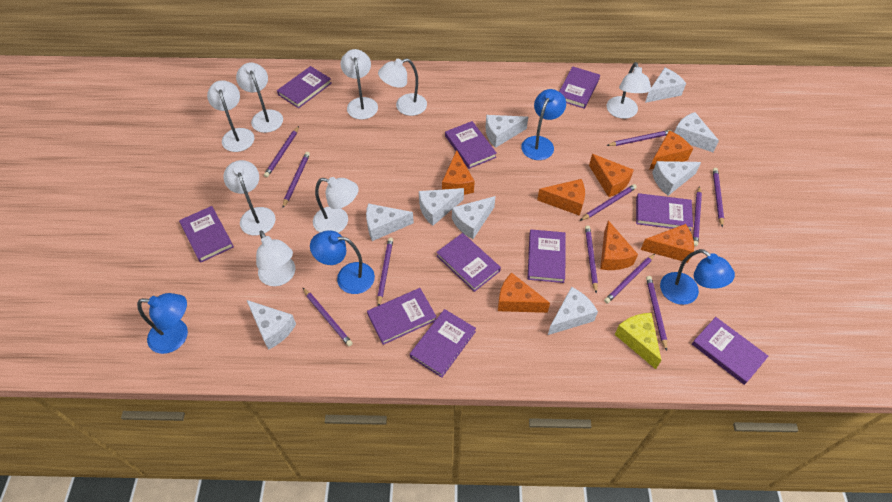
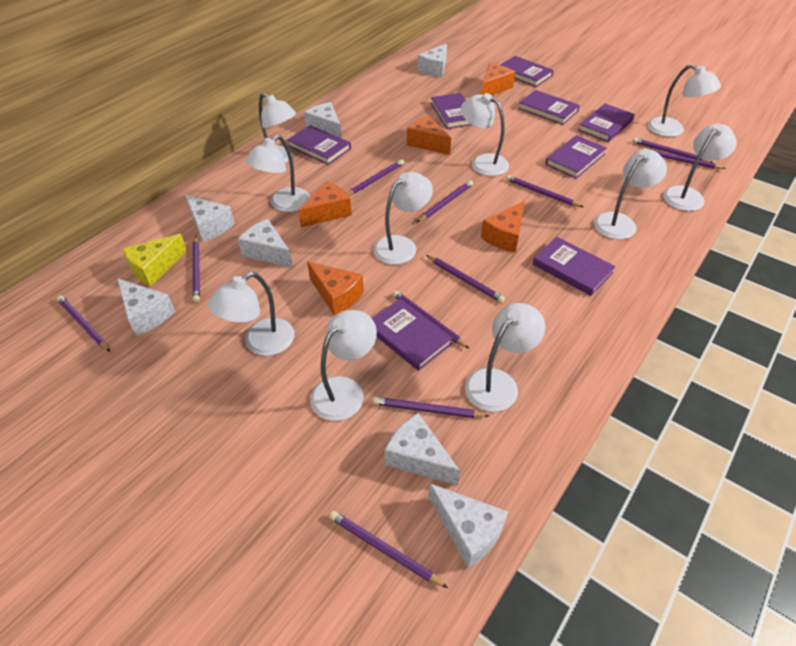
blue lamp: [137,293,188,354] [310,230,375,294] [521,89,566,160] [660,249,735,305] = 4 -> none = 0
orange cheese: [442,150,475,195] [498,273,550,313] [537,179,585,216] [589,154,634,197] [600,220,638,270] [641,224,694,263] [649,131,693,170] = 7 -> [298,181,352,227] [307,262,364,316] [407,115,451,155] [481,63,515,95] [481,201,525,253] = 5
purple book: [179,206,234,263] [277,66,332,108] [367,288,437,345] [410,309,476,378] [436,233,501,292] [445,121,497,169] [527,229,566,283] [559,66,600,109] [636,193,693,231] [692,317,768,385] = 10 -> [287,125,351,165] [372,299,452,371] [431,93,471,129] [500,56,554,87] [518,90,580,125] [533,237,615,296] [545,135,607,179] [578,103,635,142] = 8
white cheese: [247,300,296,349] [366,203,414,241] [419,188,464,226] [452,196,496,239] [486,115,528,148] [548,287,598,335] [645,68,686,103] [652,161,701,196] [674,112,719,152] = 9 -> [117,278,175,336] [185,194,235,242] [238,219,293,268] [304,102,342,138] [385,413,460,485] [417,43,447,77] [429,484,508,568] = 7
white lamp: [207,80,254,152] [223,160,276,236] [236,63,283,133] [256,230,295,286] [313,177,359,233] [341,49,378,120] [378,58,427,116] [607,62,651,119] = 8 -> [208,272,295,356] [245,135,310,212] [259,93,296,164] [310,310,377,421] [373,172,433,265] [461,93,509,176] [465,303,545,412] [594,149,667,239] [648,64,721,137] [663,124,737,211] = 10

